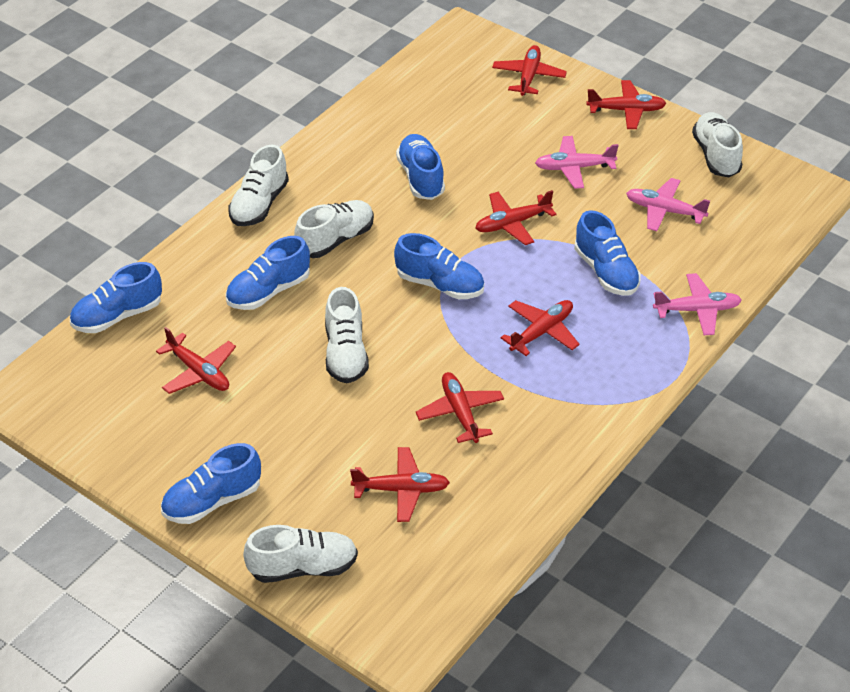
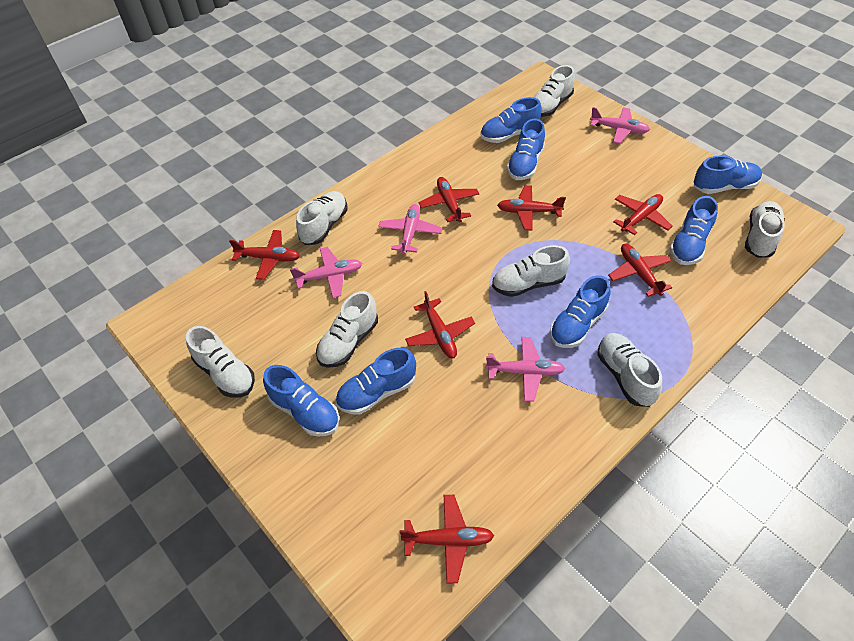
blue shoe: [70,262,162,333] [161,443,261,524] [225,236,310,310] [394,233,484,299] [396,134,445,200] [574,210,641,296] = 6 -> [263,365,339,437] [336,348,416,415] [481,97,542,143] [507,119,545,180] [550,275,611,348] [669,196,718,265] [694,156,762,194] = 7
pink plane: [535,136,619,189] [626,178,710,231] [653,273,742,335] = 3 -> [290,247,362,298] [378,204,442,254] [485,337,565,401] [590,107,650,144] = 4
white shoe: [228,144,289,226] [243,525,358,583] [294,200,374,258] [325,287,369,383] [692,112,743,177] = 5 -> [186,326,255,398] [296,191,347,245] [316,291,378,368] [492,245,570,297] [533,65,575,117] [597,333,662,407] [745,201,785,258] = 7

